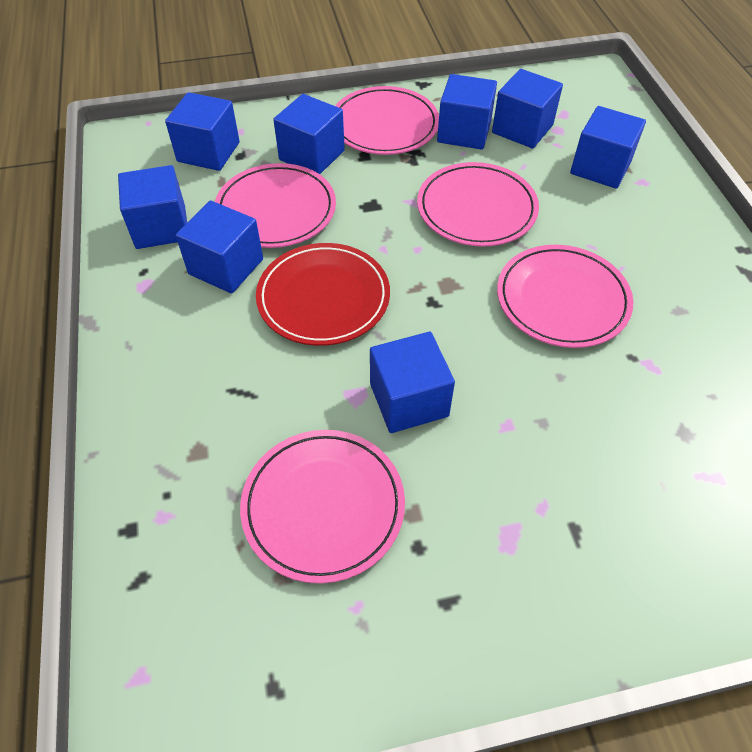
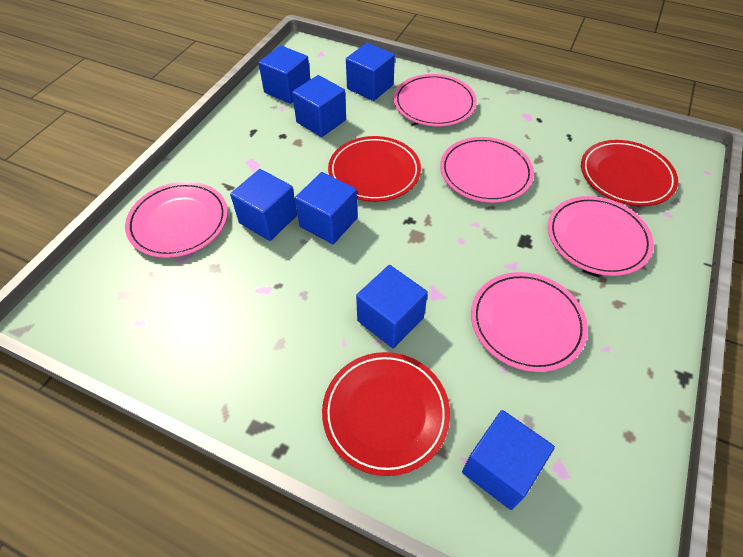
blue cube: [118,165,187,249] [165,92,240,171] [176,201,263,294] [273,94,345,174] [370,332,455,433] [437,74,497,150] [492,69,563,148] [570,106,646,189] = 8 -> [230,169,297,241] [258,45,311,104] [292,75,346,137] [295,172,358,244] [346,43,395,101] [356,265,428,348] [462,410,555,510] = 7
red plate: [256,243,390,346] = 1 -> [322,352,450,476] [328,136,421,202] [581,140,678,206] = 3

